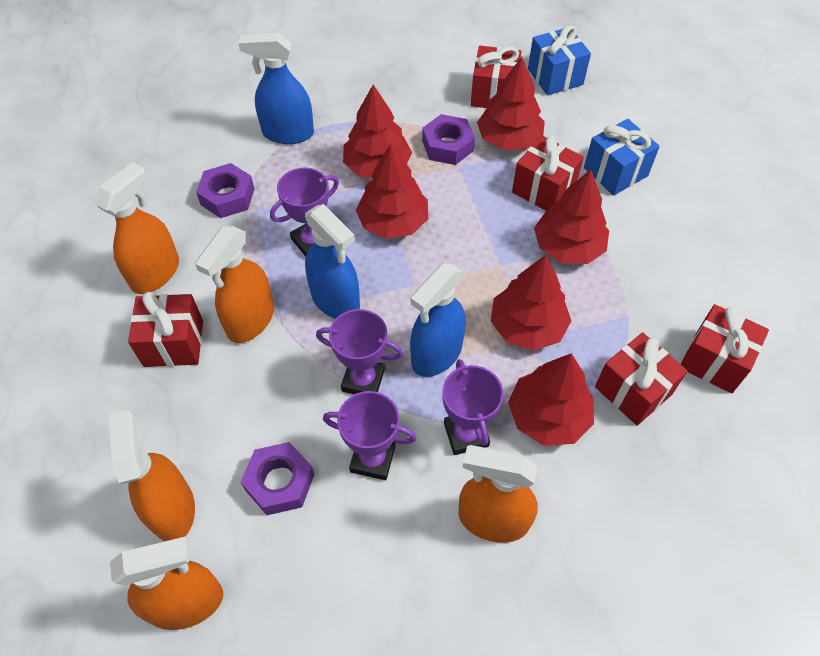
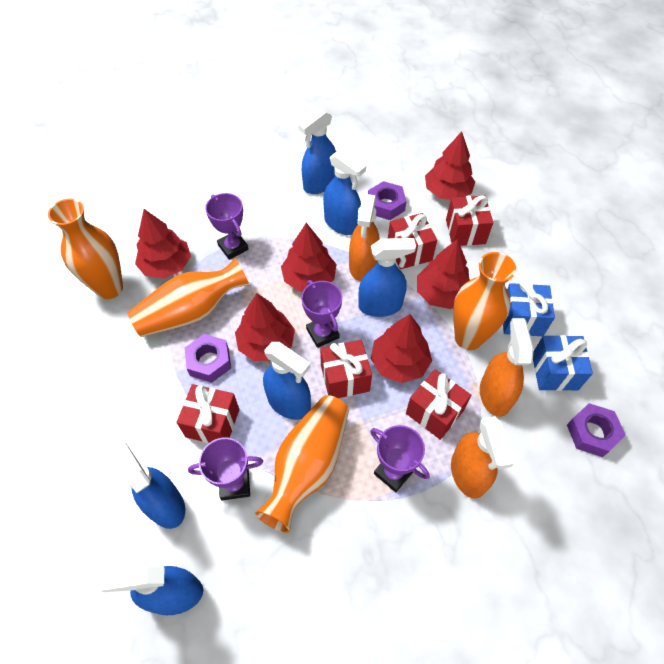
blue spray bottle: [238,33,314,144] [305,204,360,319] [410,264,466,377] = 3 -> [100,565,203,615] [108,440,185,529] [263,342,311,420] [298,108,336,194] [323,149,366,235] [358,238,416,317] = 6
orange spray bottle: [95,162,179,294] [109,410,195,541] [110,537,223,630] [195,226,274,343] [458,445,538,543] = 5 -> [349,194,380,281] [451,416,514,499] [480,318,534,417] = 3
orange vase: none = 0 -> [48,199,123,299] [127,258,249,337] [255,395,349,533] [453,252,516,350] = 4

